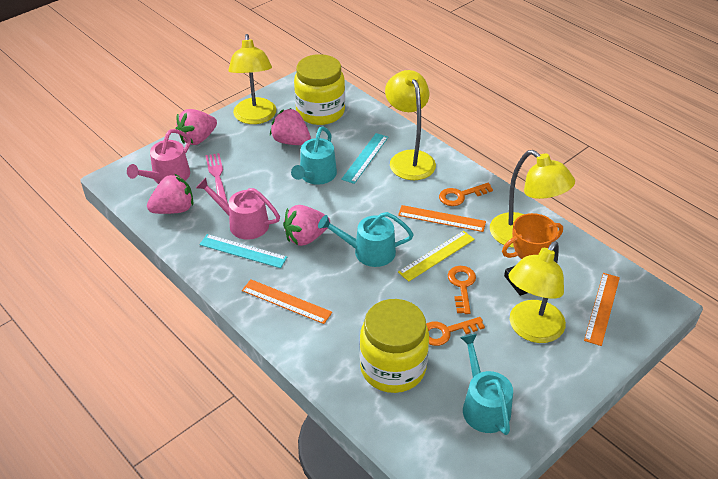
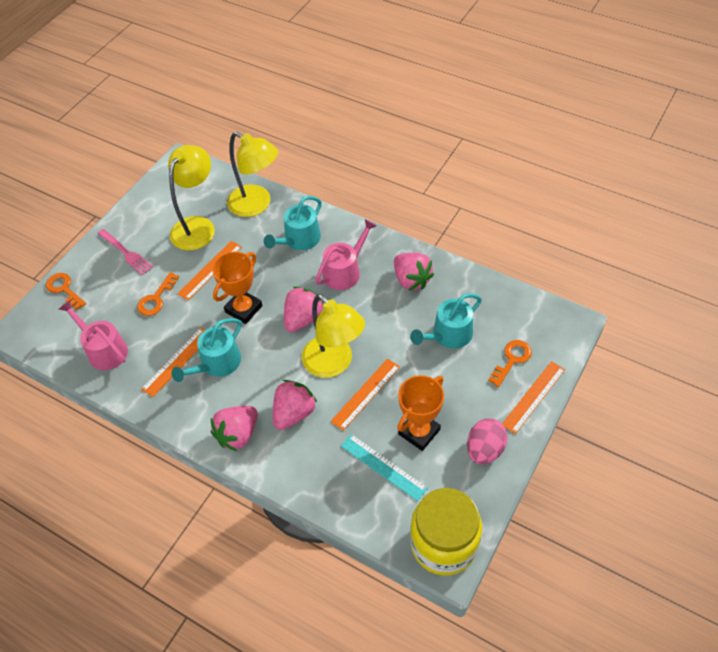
orange ruler: [242,279,332,324] [398,205,486,232] [584,273,620,346] = 3 -> [141,328,205,397] [177,241,242,300] [331,358,400,431] [502,361,565,434] = 4
orange trophy: [502,213,563,296] = 1 -> [212,252,262,324] [397,375,444,451] = 2
pink egg: none = 0 -> [467,418,508,465] = 1
turquoise ruler: [199,234,287,268] [341,133,388,184] = 2 -> [341,434,428,501] = 1
yellow jar: [294,54,345,125] [359,299,429,393] = 2 -> [410,488,482,576] = 1
yellow lamp: [228,34,276,124] [385,70,436,180] [490,150,575,248] [509,241,566,343] = 4 -> [168,145,215,251] [227,132,278,217] [302,294,365,378] = 3
yellow ruler: [398,231,475,282] = 1 -> none = 0

